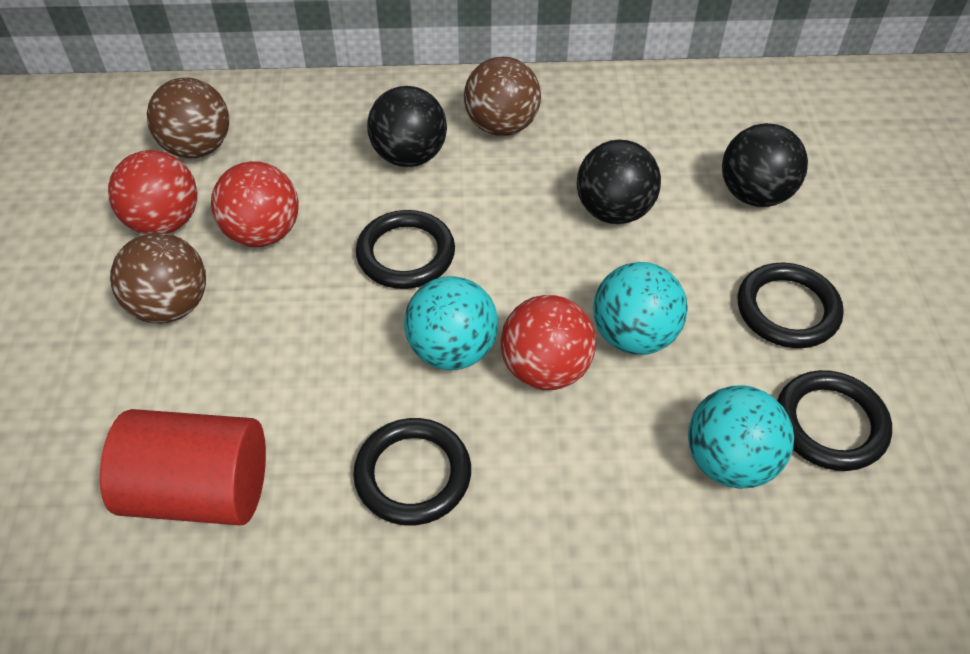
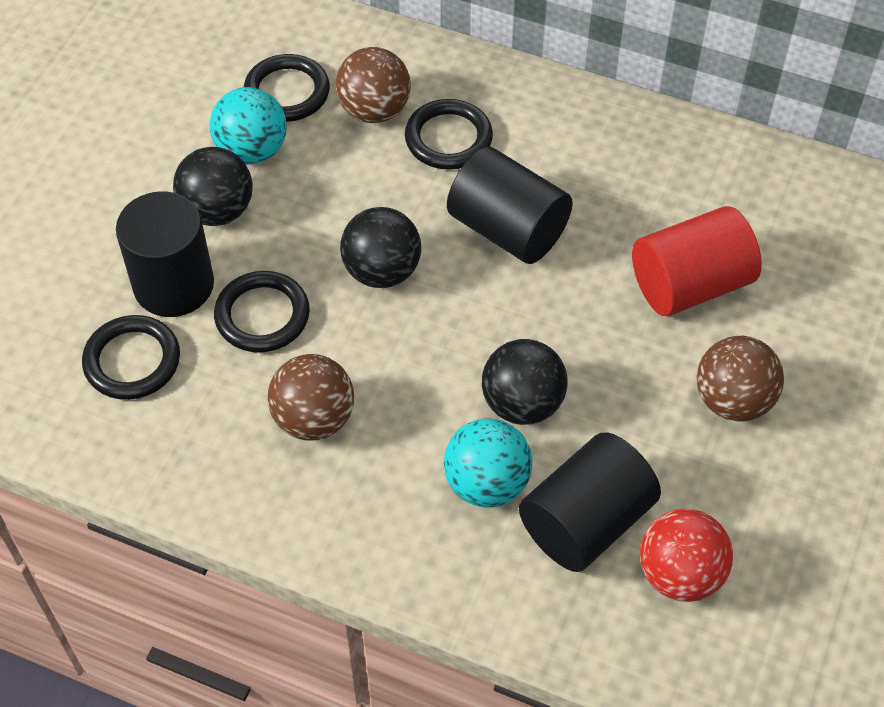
black cylinder: none = 0 -> [116,191,214,317] [447,147,573,264] [519,432,661,572] = 3
red ball: [108,150,197,234] [211,161,299,247] [501,295,596,390] = 3 -> [640,509,733,602] = 1
turquoise ball: [404,276,498,370] [593,262,688,355] [688,385,794,488] = 3 -> [209,87,287,165] [443,418,533,508] = 2

